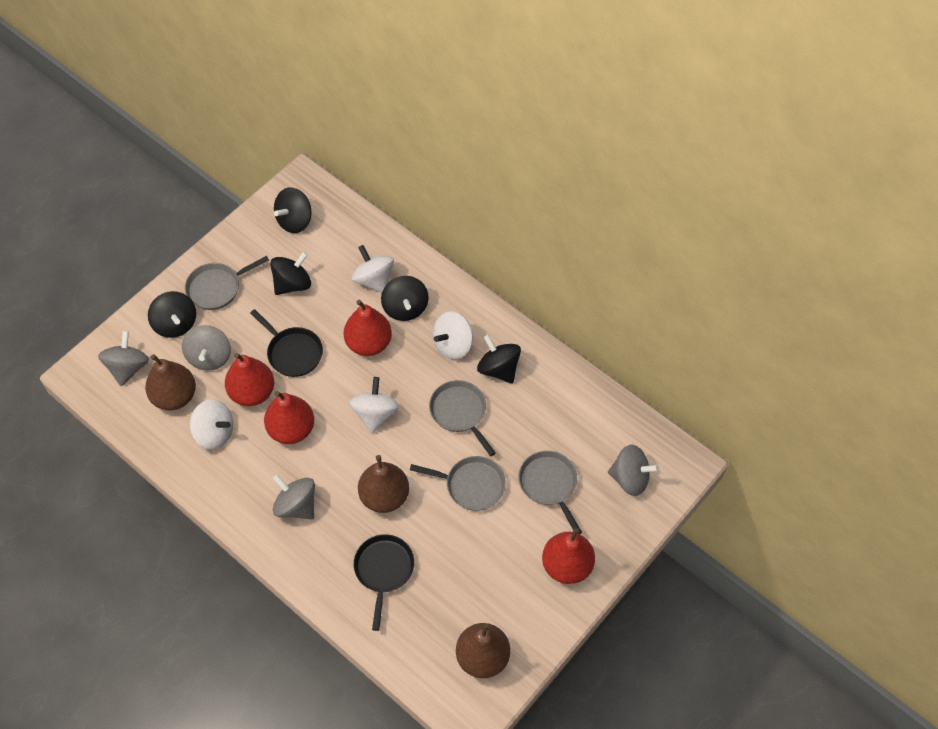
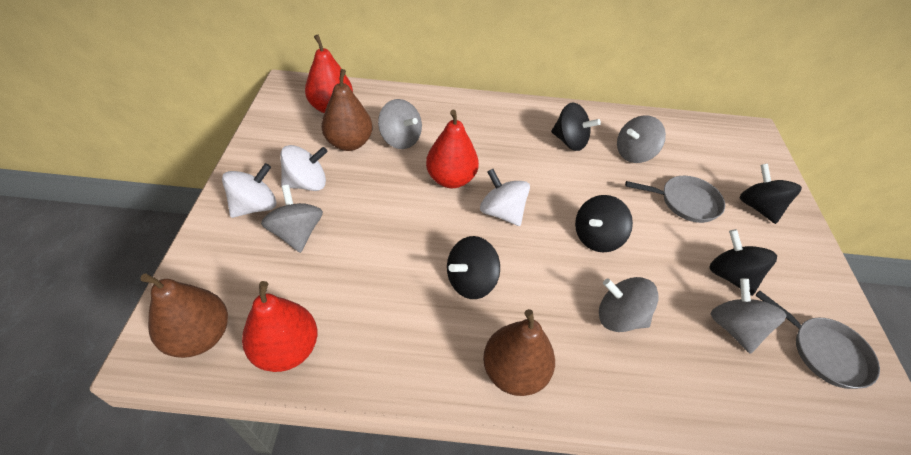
black pan: [250,309,323,377] [354,534,414,631] = 2 -> none = 0
grey pan: [185,256,269,310] [410,456,506,511] [429,380,496,456] [519,451,582,534] = 4 -> [625,176,725,223] [755,291,880,389] = 2
grey spinning top: [98,331,149,386] [182,325,231,371] [273,475,315,520] [608,445,659,496] = 4 -> [261,185,323,253] [378,99,422,149] [599,277,659,332] [617,115,666,163] [710,278,787,354] = 5
red pear: [225,353,274,406] [264,391,314,444] [344,300,392,356] [542,528,595,584] = 4 -> [242,281,317,372] [305,35,353,113] [426,110,479,188] = 3
white spinning top: [190,399,233,450] [349,377,399,434] [352,245,394,293] [433,311,473,360] = 4 -> [222,163,276,218] [280,145,328,191] [480,169,530,226] = 3

